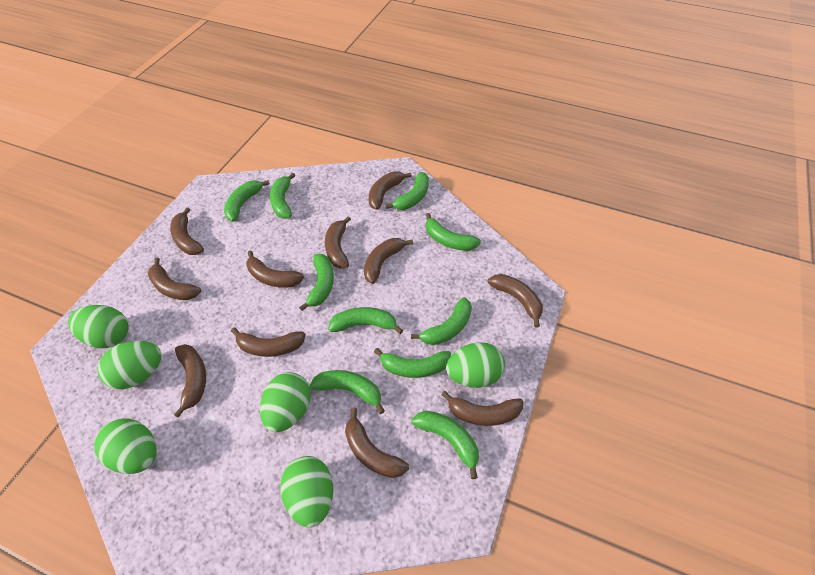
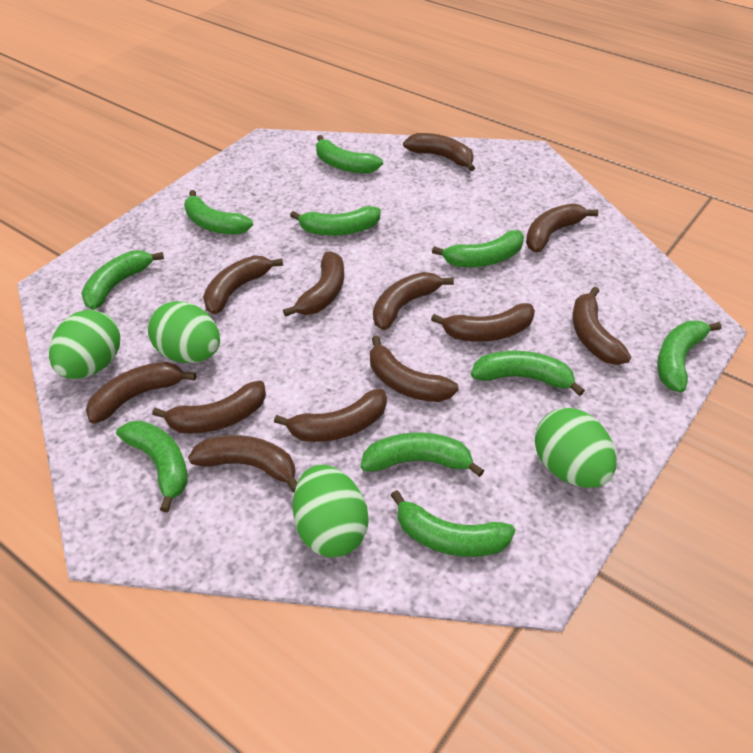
brown banana: [148,257,201,300] [170,207,204,255] [174,344,206,418] [231,328,305,357] [246,250,304,288] [325,216,351,268] [345,408,409,478] [364,238,413,284] [369,172,412,210] [441,391,523,426] [488,274,543,328] = 11 -> [86,362,196,424] [152,381,266,434] [188,435,297,493] [203,256,283,315] [274,389,387,442] [283,251,344,317] [370,336,459,402] [373,272,454,330] [403,133,475,171] [431,303,535,342] [526,203,598,252] [572,287,631,365] = 12
green egg: [68,305,129,348] [94,418,157,474] [97,341,161,389] [260,372,311,432] [280,456,333,528] [446,342,505,388] = 6 -> [49,310,120,379] [148,301,220,363] [293,465,368,557] [535,408,617,488] = 4

